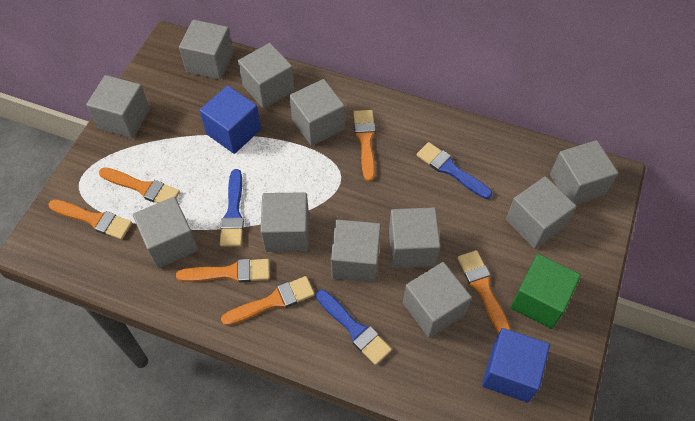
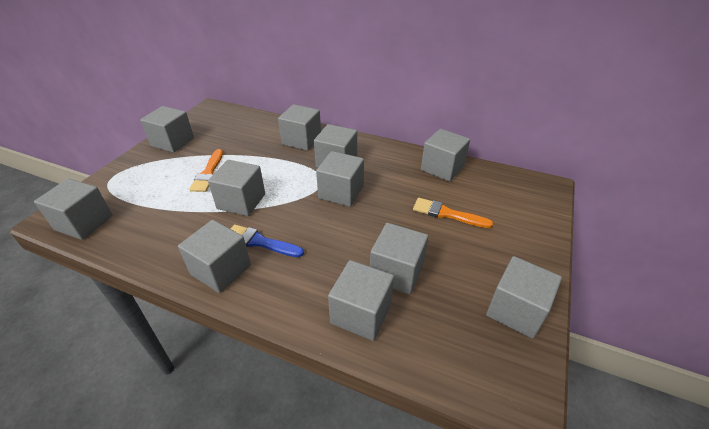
blue brush: [220,169,244,246] [316,289,392,365] [417,142,492,199] = 3 -> [231,224,304,257] = 1
blue cube: [199,86,261,154] [482,328,550,403] = 2 -> none = 0
green cube: [510,254,581,329] = 1 -> none = 0
orange brush: [48,199,132,240] [99,167,180,203] [176,259,270,282] [221,276,315,326] [353,110,376,182] [457,250,511,333] = 6 -> [189,149,223,192] [413,198,493,228] = 2

